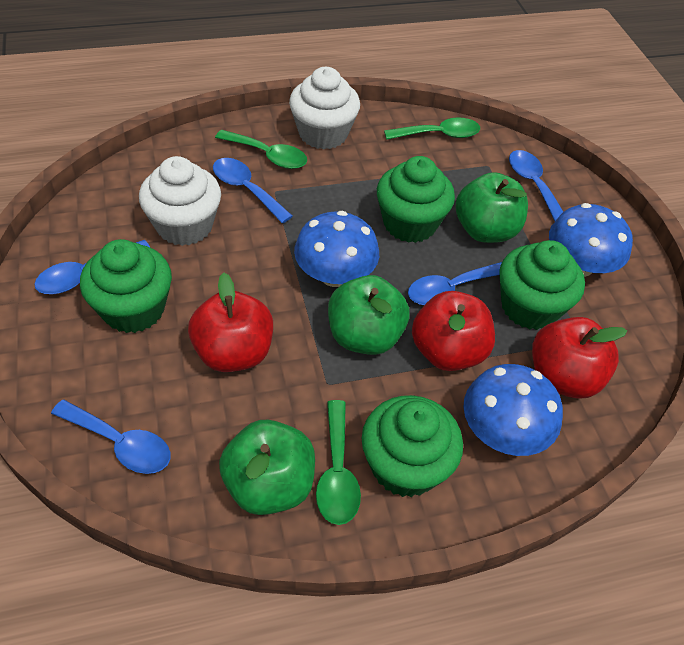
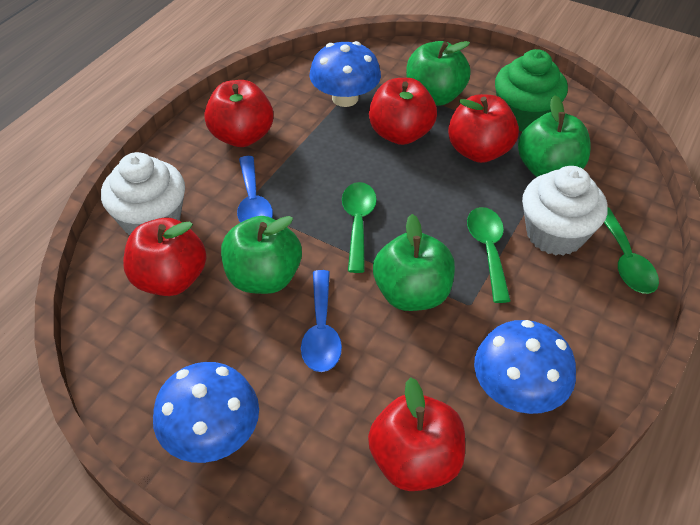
blue spoon: [34,240,151,294] [51,400,171,474] [213,158,293,223] [408,262,502,305] [509,150,563,221] = 5 -> [237,156,273,223] [301,270,342,372] = 2
green apple: [219,420,315,515] [328,275,409,355] [456,172,528,243] = 3 -> [221,216,302,294] [373,214,455,311] [406,41,471,106] [518,95,591,177] = 4
green cupcake: [80,239,172,333] [362,395,463,497] [377,156,455,243] [499,240,585,330] = 4 -> [495,49,568,132] = 1
red apple: [188,273,273,372] [412,291,495,371] [532,317,627,399] = 3 -> [123,217,207,296] [204,80,274,147] [368,377,465,491] [369,78,437,145] [448,94,519,163] = 5

